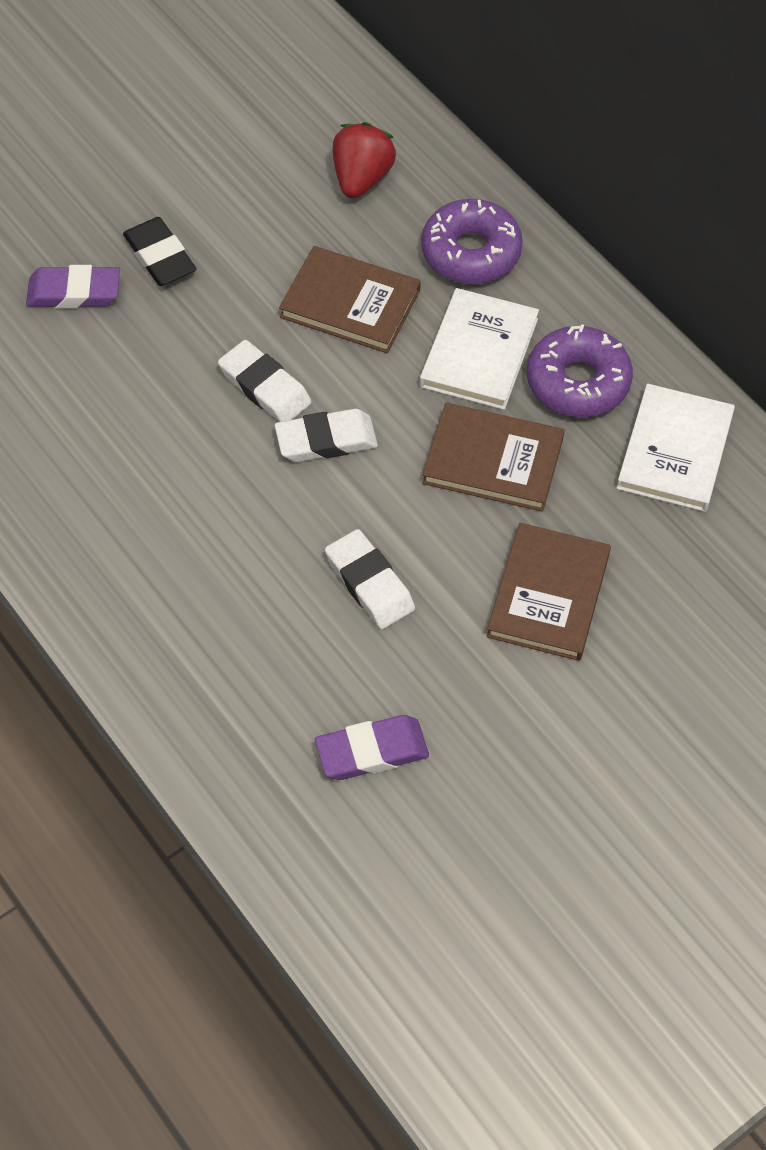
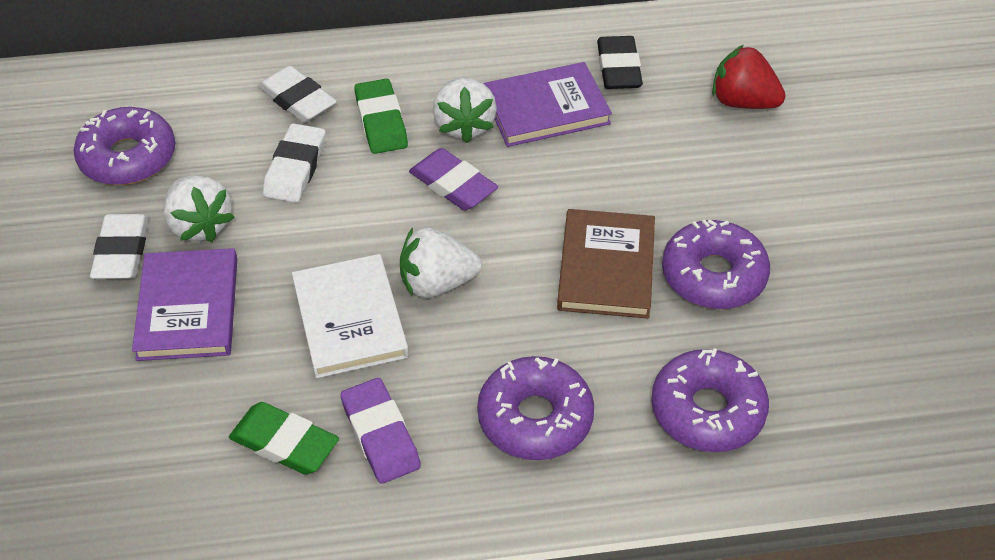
brown book: [279,246,421,353] [422,403,564,512] [487,523,611,661] = 3 -> [557,209,655,318] = 1
green eraser: none = 0 -> [229,402,339,475] [354,79,408,154] = 2
purple book: none = 0 -> [132,248,237,361] [483,62,612,147] = 2
purple donut: [421,199,523,284] [527,324,633,417] = 2 -> [74,107,175,185] [477,356,594,460] [651,348,769,452] [662,219,770,309] = 4
white book: [420,288,539,410] [616,383,735,512] = 2 -> [292,254,409,378] = 1
white strawberry: none = 0 -> [163,175,234,242] [400,227,482,298] [433,77,497,143] = 3

